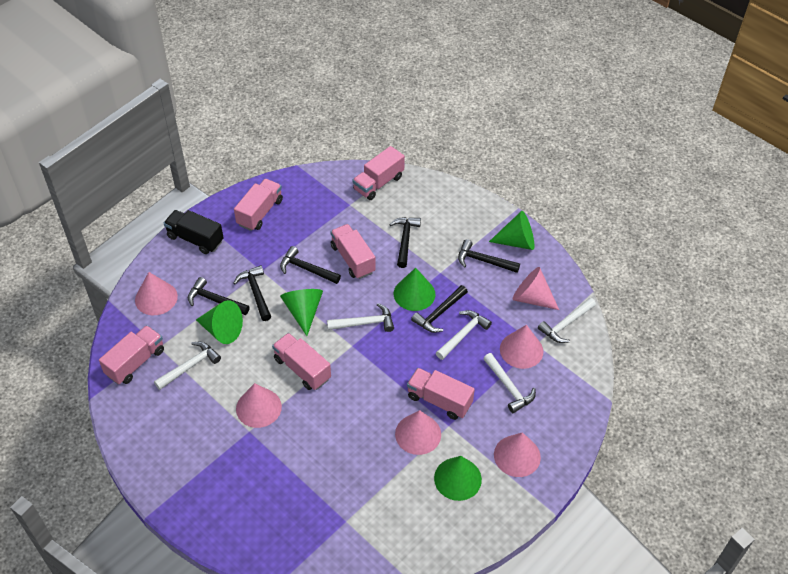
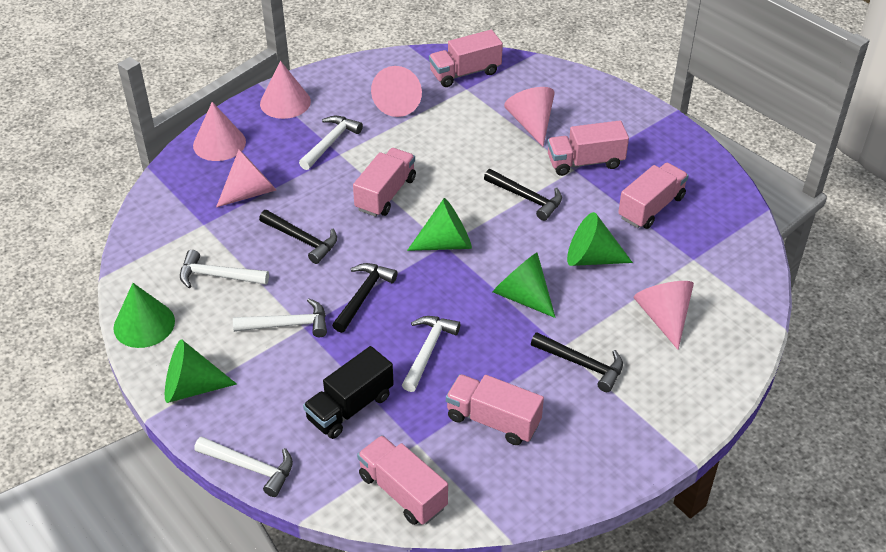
black hammer: [188,277,250,315] [233,265,271,321] [280,246,341,284] [389,217,421,268] [411,285,468,333] [458,239,520,273] = 6 -> [259,210,337,264] [332,263,398,333] [484,169,562,221] [531,332,623,392] = 4

